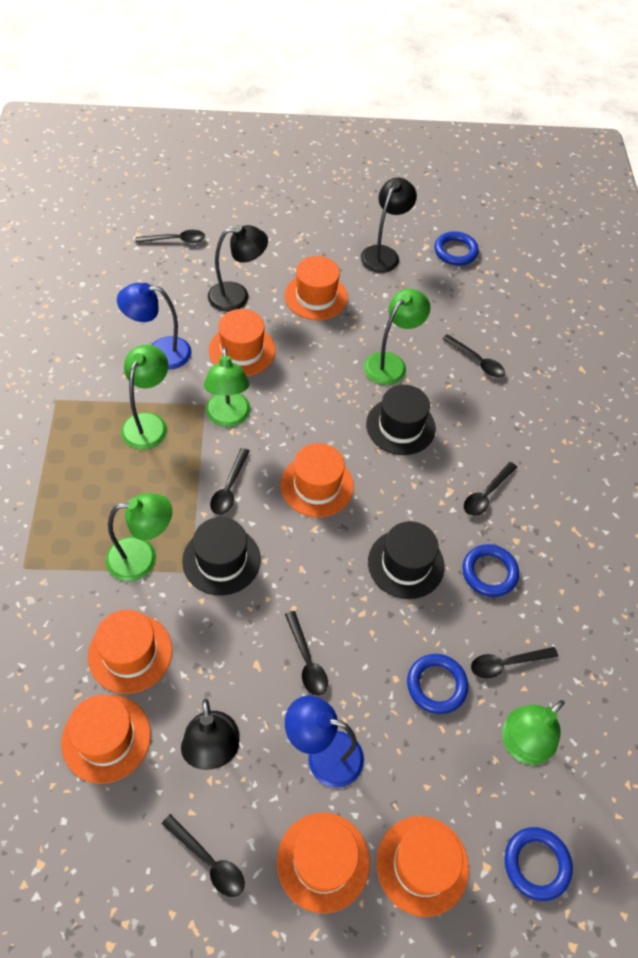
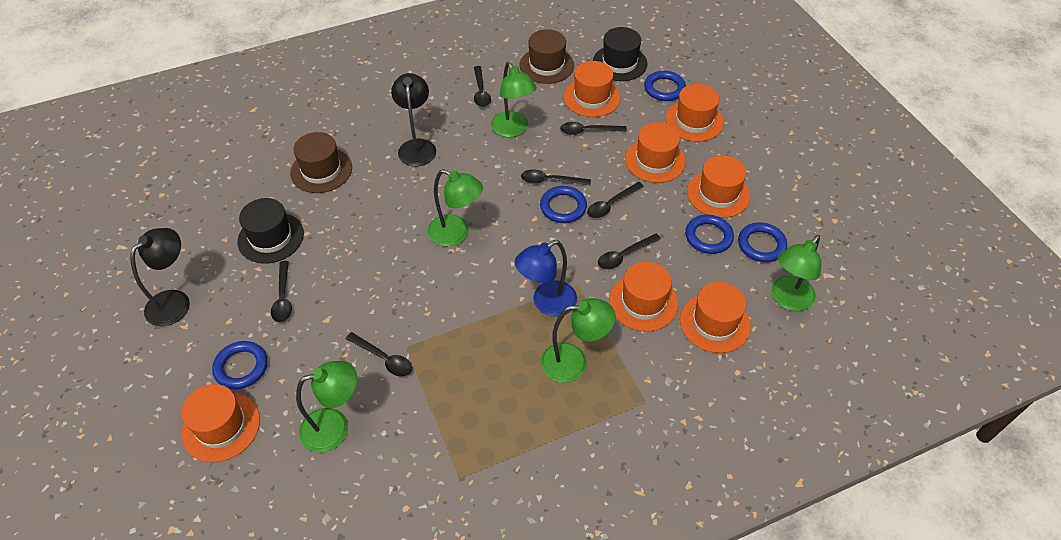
black hat: [182,517,261,596] [366,385,436,455] [368,521,444,599] = 3 -> [237,198,304,264] [593,27,647,81] = 2
black lamp: [181,698,240,770] [208,225,268,312] [360,177,417,273] = 3 -> [130,228,190,326] [391,73,436,166] = 2
blue lamp: [117,283,192,369] [285,695,364,788] = 2 -> [515,240,577,317] = 1
blue ring: [407,654,468,714] [434,231,479,266] [462,544,519,597] [504,827,573,901] = 4 -> [212,341,267,389] [540,186,587,223] [644,71,686,101] [685,215,734,254] [738,222,787,262] = 5
brown hat: none = 0 -> [290,132,352,193] [520,29,574,84] = 2

